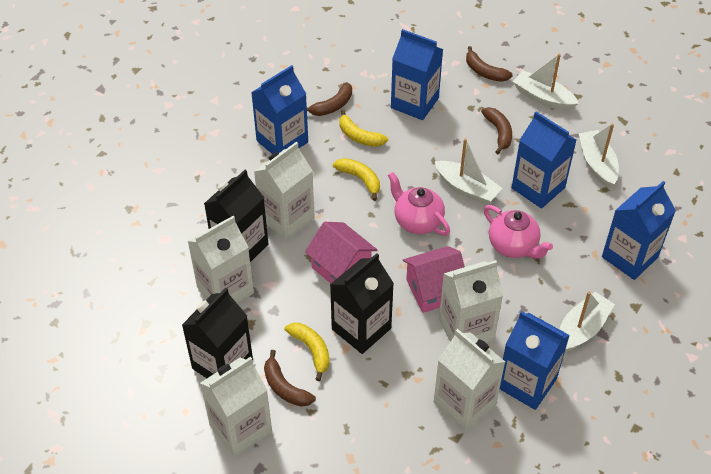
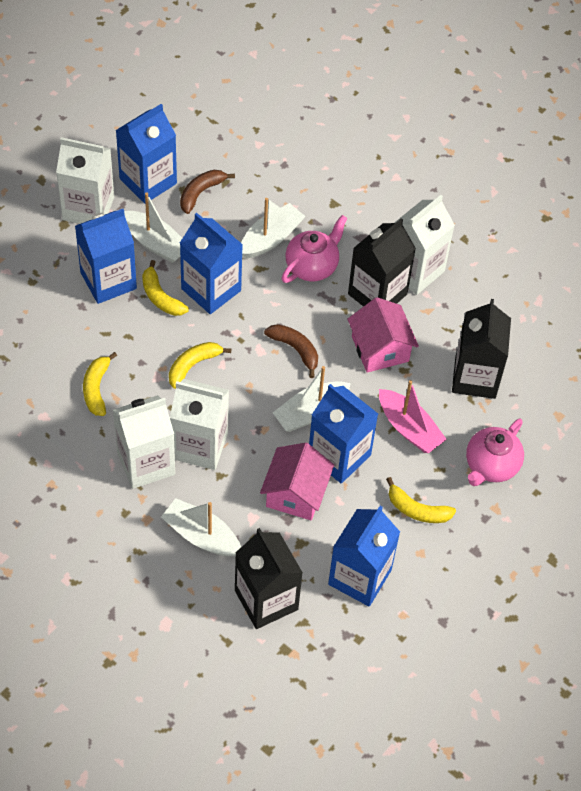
brown banana: [264,350,316,407] [307,82,352,116] [466,46,513,82] [481,107,512,154] = 4 -> [180,170,235,214] [264,324,318,378] = 2
pink boat: none = 0 -> [379,380,447,453] = 1
white carton: [188,216,254,303] [200,357,272,457] [254,142,315,240] [434,329,505,431] [439,260,503,343] = 5 -> [56,137,114,224] [113,395,175,489] [170,379,229,470] [394,195,455,295] = 4
yellow banana: [285,323,330,381] [333,158,380,201] [339,110,388,147] = 3 -> [83,352,117,416] [142,260,189,316] [169,342,231,389] [386,477,456,523] = 4

